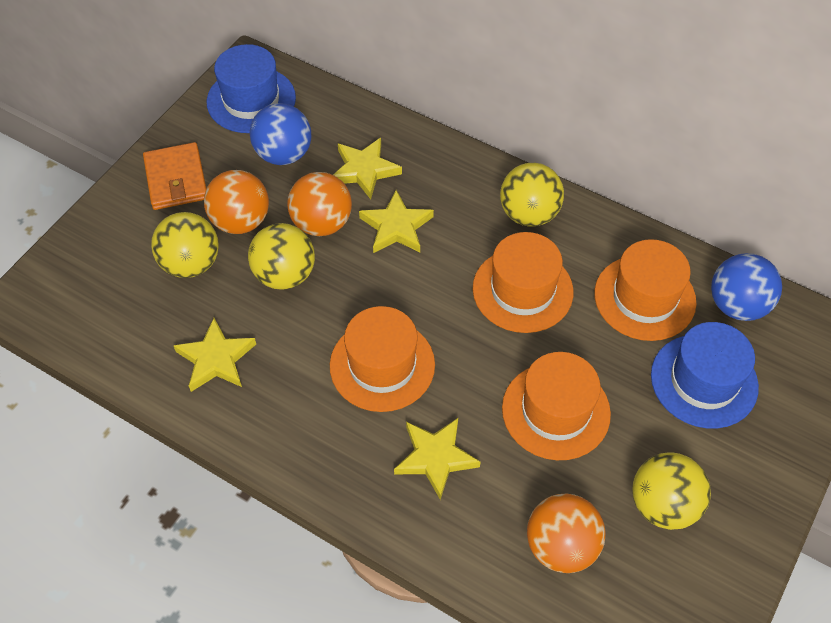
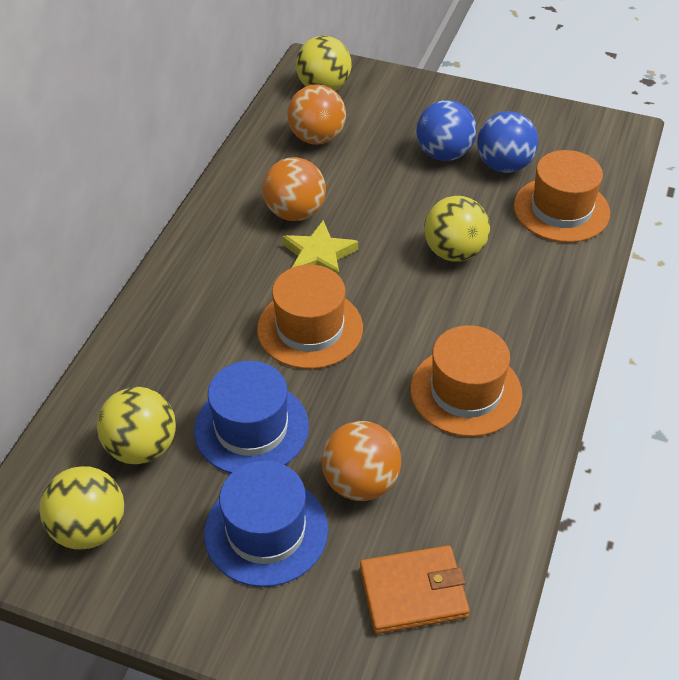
orange hat: [330,306,435,412] [473,232,573,333] [502,352,611,460] [594,239,696,341] = 4 -> [257,265,363,369] [410,325,522,437] [514,150,610,243] = 3
yellow star: [174,318,256,392] [333,138,402,199] [359,190,434,253] [394,418,481,500] = 4 -> [282,220,358,275] = 1

